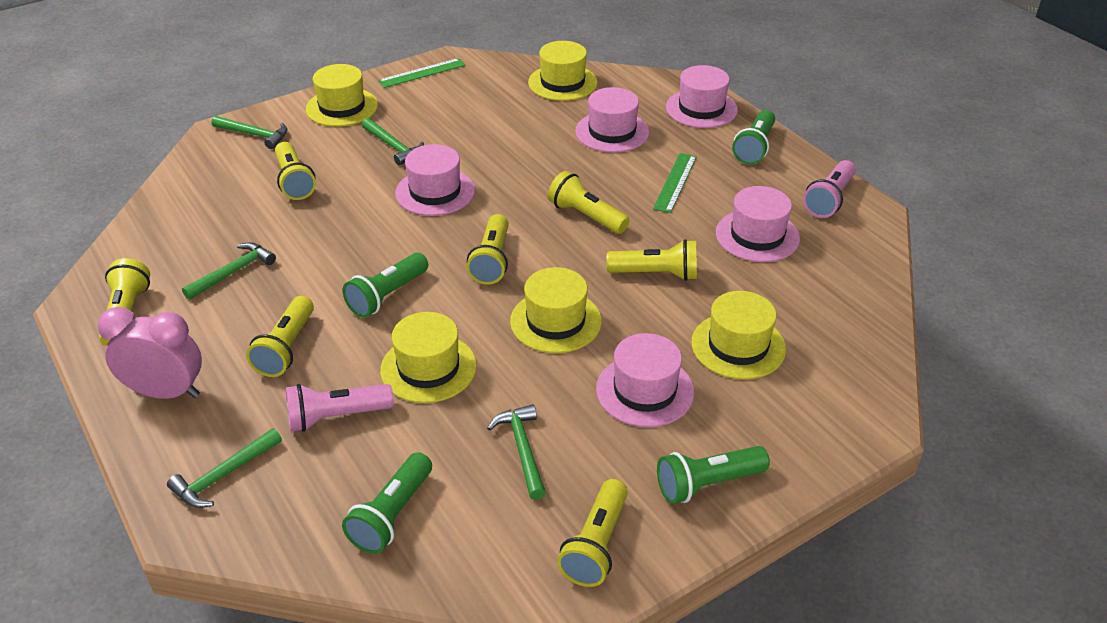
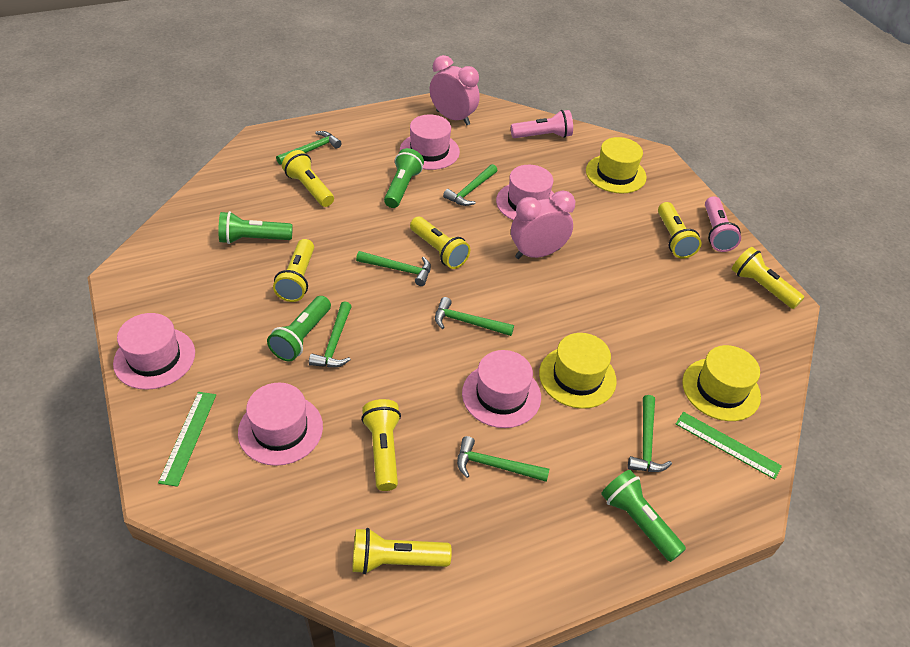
green hammer: [167,428,282,508] [182,242,276,300] [212,116,287,149] [362,118,424,166] [487,404,546,500] = 5 -> [276,131,341,165] [309,302,352,368] [356,251,431,286] [435,297,514,336] [443,164,497,206] [457,436,549,482] [628,395,672,472] = 7
pink clock: [98,307,202,399] = 1 -> [430,55,480,125] [511,190,575,259] = 2
yellow hat: [306,64,378,127] [380,312,477,403] [510,267,602,353] [528,41,597,101] [691,291,786,379] = 5 -> [539,333,617,409] [586,137,647,194] [682,345,761,421] = 3

